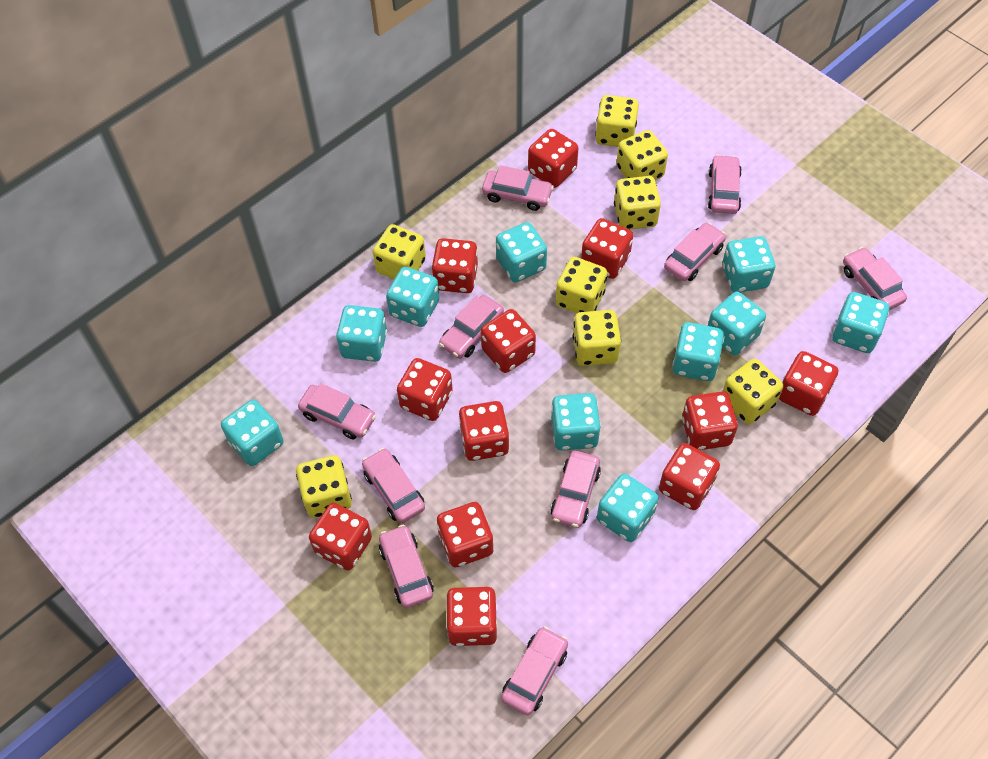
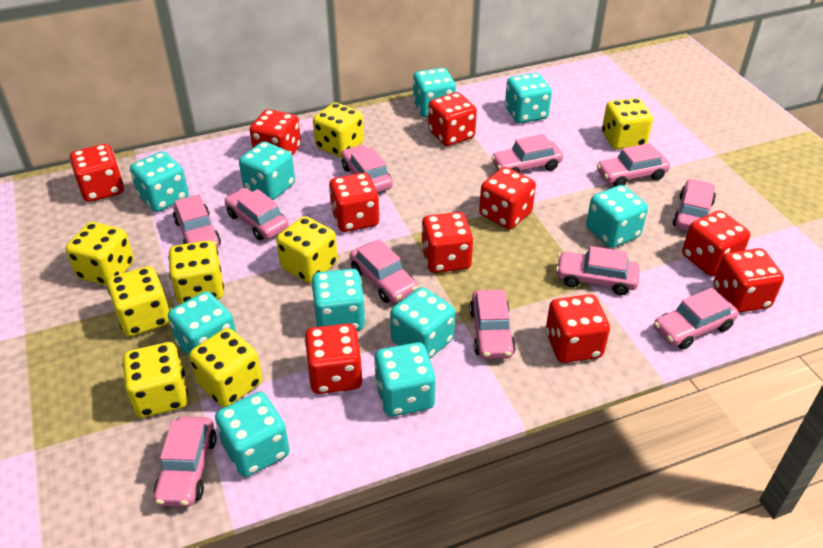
pink car: [298,383,376,440] [362,448,425,523] [379,525,434,608] [439,295,504,359] [482,165,554,211] [501,626,568,715] [550,451,601,528] [664,222,726,281] [708,155,742,214] [843,247,907,310] = 10 -> [154,416,217,507] [173,194,221,248] [225,188,289,240] [341,145,393,193] [350,239,418,303] [469,290,516,359] [491,134,563,173] [556,246,640,295] [597,143,670,187] [654,288,739,350] [673,179,716,231] = 11
red dice: [309,503,372,570] [397,358,453,421] [432,238,478,293] [437,502,493,567] [446,587,497,646] [459,401,509,461] [481,309,536,373] [528,129,578,188] [581,218,633,279] [659,443,720,510] [682,391,738,450] [779,351,838,416] = 12 -> [70,144,124,202] [250,109,301,156] [305,323,362,394] [329,173,379,232] [421,212,473,273] [428,92,477,146] [479,167,536,229] [546,294,610,363] [682,210,750,276] [713,248,784,313] = 10

